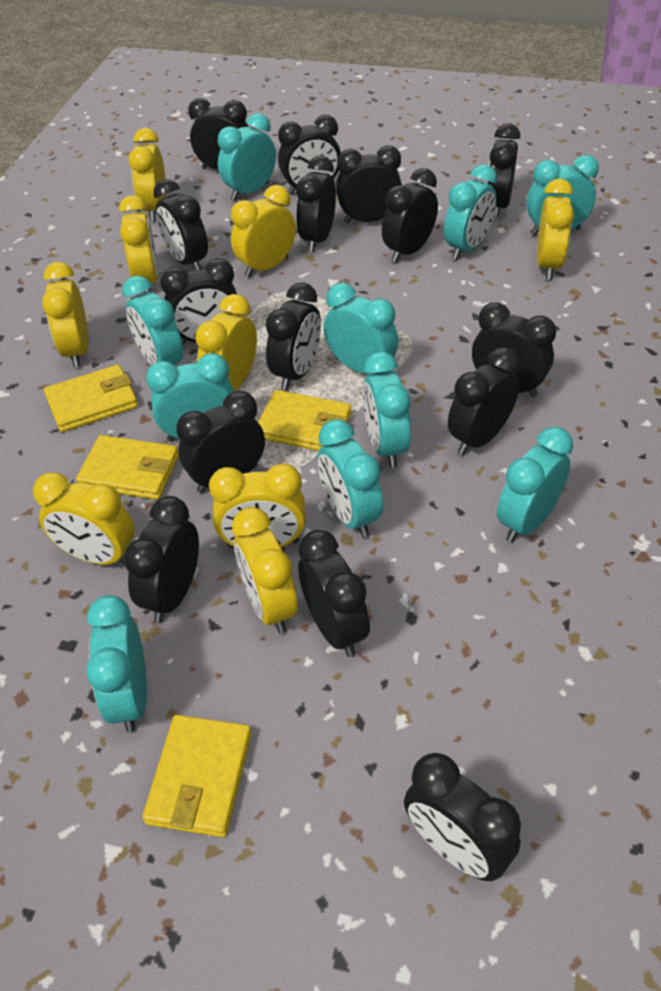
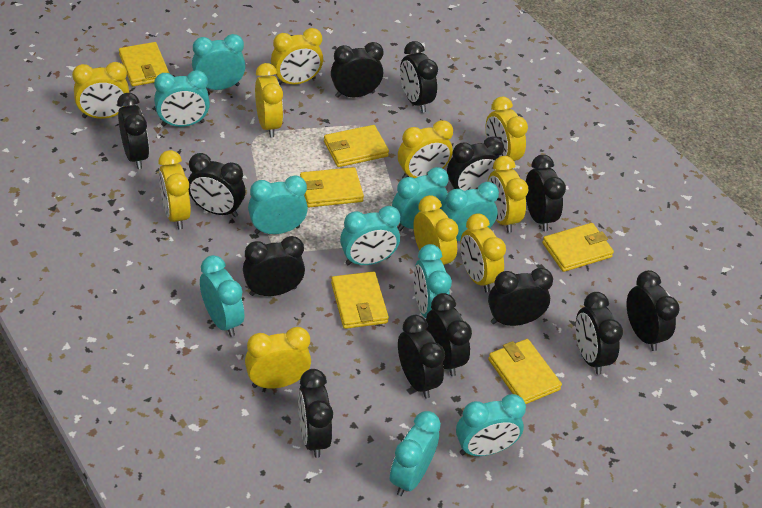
black clock: [124,496,199,623] [153,179,208,270] [160,258,237,345] [176,391,265,493] [188,98,248,170] [266,282,321,390] [278,115,341,195] [296,156,336,252] [298,530,370,657] [336,145,402,223] [382,168,438,263] [404,753,521,881] [448,347,520,455] [472,303,556,397] [487,123,520,218] = 15 -> [117,93,149,169] [188,153,245,217] [243,236,305,296] [298,369,333,458] [331,42,384,98] [398,315,445,398] [400,41,438,113] [426,293,472,376] [447,136,504,191] [488,268,553,326] [526,155,566,231] [576,292,623,375] [626,270,680,351] = 13
yellow clock: [33,472,135,565] [42,262,89,368] [119,195,158,292] [129,128,166,221] [195,294,257,391] [209,463,306,548] [231,185,296,277] [232,507,298,634] [537,178,574,279] = 9 -> [72,62,129,119] [158,150,191,229] [245,327,311,389] [255,63,283,138] [271,28,323,85] [398,120,453,179] [413,195,459,265] [460,213,506,292] [485,97,528,161] [488,156,528,233] = 10
yellow wallet: [44,365,138,432] [76,435,179,500] [142,715,252,837] [258,390,351,451] = 4 -> [119,42,170,86] [300,167,364,207] [324,125,389,167] [331,272,389,329] [488,339,562,404] [542,223,614,272] = 6

